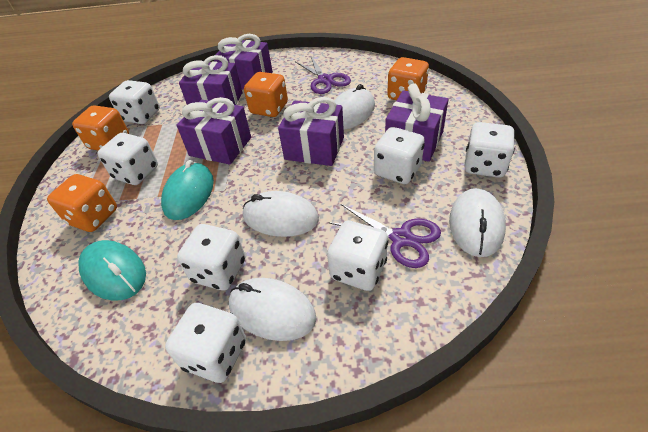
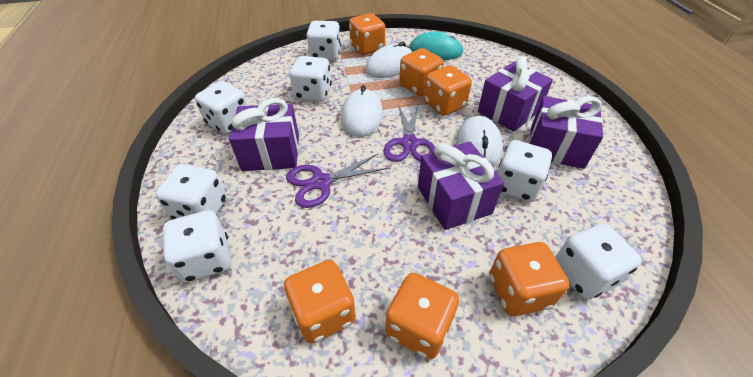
orange dice: [47,174,117,232] [72,105,129,151] [244,72,288,117] [387,57,429,100] = 4 -> [284,260,356,343] [349,13,385,55] [385,273,459,359] [399,48,444,96] [424,65,472,116] [489,242,569,316] = 6
purple gift: [177,97,251,165] [179,55,242,105] [214,34,273,90] [278,97,344,166] [385,83,449,162] = 5 -> [229,98,299,171] [418,141,504,230] [478,56,553,132] [529,96,603,169] = 4
turquoise mouse: [78,240,146,301] [161,160,214,220] = 2 -> [409,31,464,60] = 1
white mouse: [229,278,317,341] [243,191,319,237] [334,84,375,130] [449,188,506,257] = 4 -> [341,85,383,137] [365,42,412,78] [456,116,503,167] = 3

